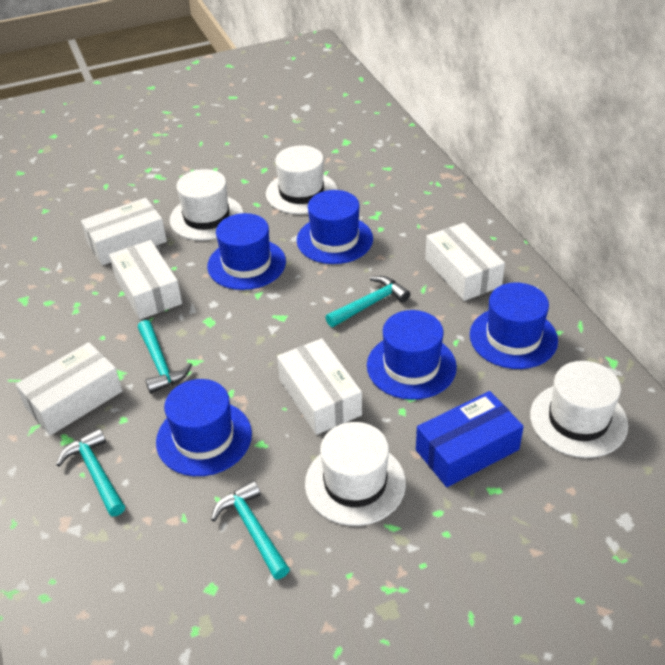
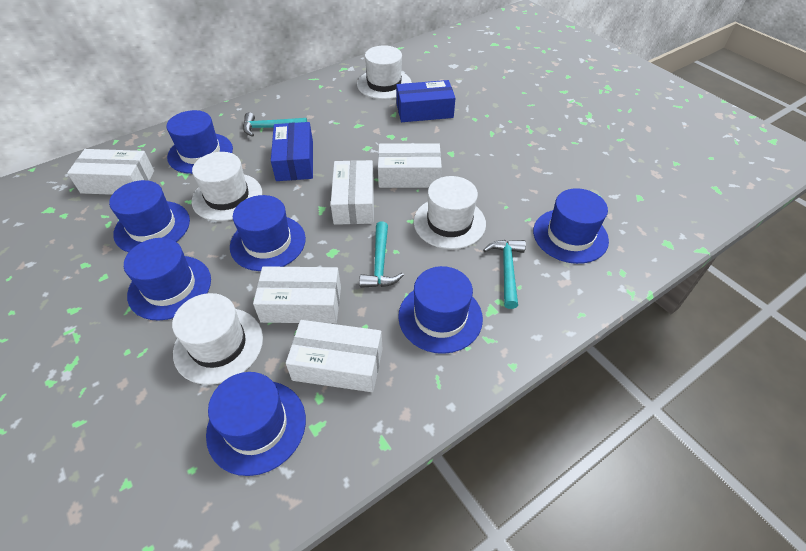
blue box: [416,391,524,487] = 1 -> [271,122,313,181] [396,80,455,122] = 2
blue hat: [156,379,252,476] [207,213,286,290] [297,190,373,264] [367,310,457,400] [470,282,558,369] = 5 -> [109,180,190,253] [124,238,211,321] [166,110,233,174] [206,372,306,476] [230,195,306,271] [398,266,483,354] [533,188,609,264] = 7
turquoise hammer: [56,428,125,516] [138,320,192,393] [211,480,290,580] [325,276,410,327] = 4 -> [243,112,307,137] [359,221,404,288] [483,240,526,309] = 3

